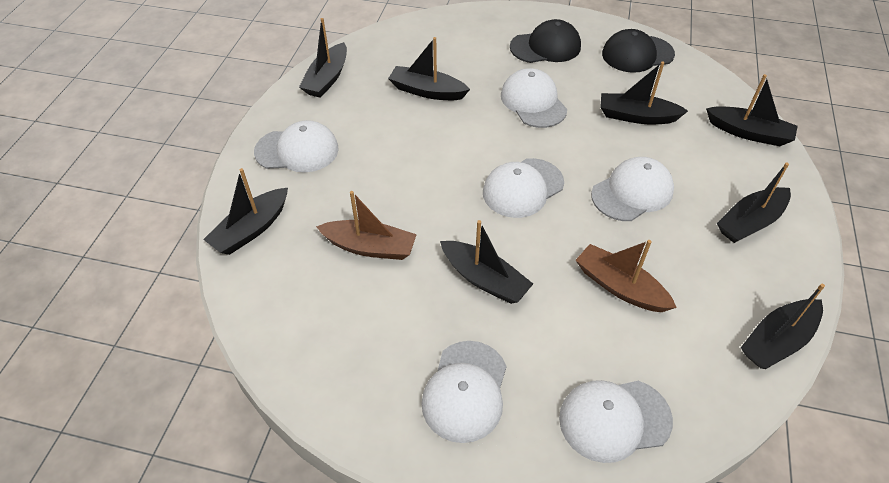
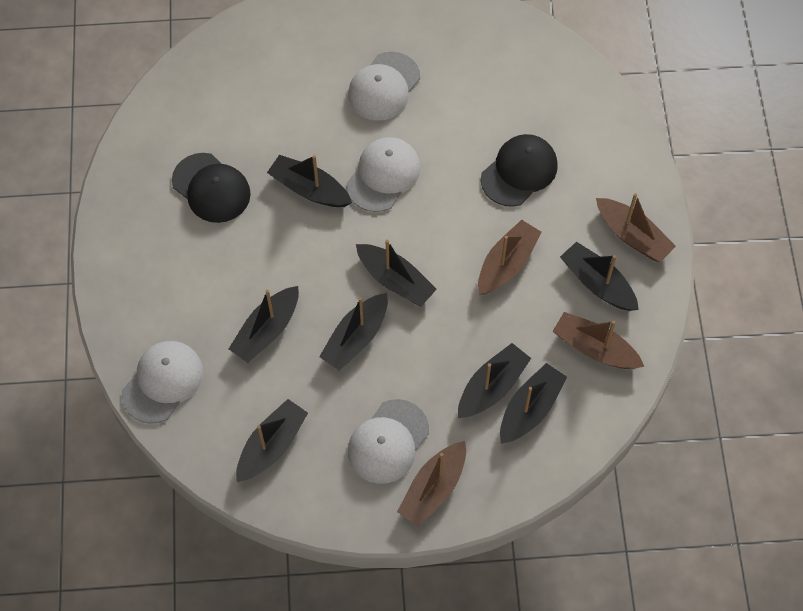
brown boat: [316,191,417,260] [576,240,677,312] = 2 -> [397,441,466,527] [478,220,542,295] [552,312,644,369] [596,193,676,262] = 4
white cap: [254,120,339,173] [421,341,507,443] [483,158,564,218] [501,68,567,128] [559,380,673,463] [591,157,674,221] = 6 -> [122,341,203,424] [346,137,421,212] [348,52,420,121] [348,399,429,484] = 4

